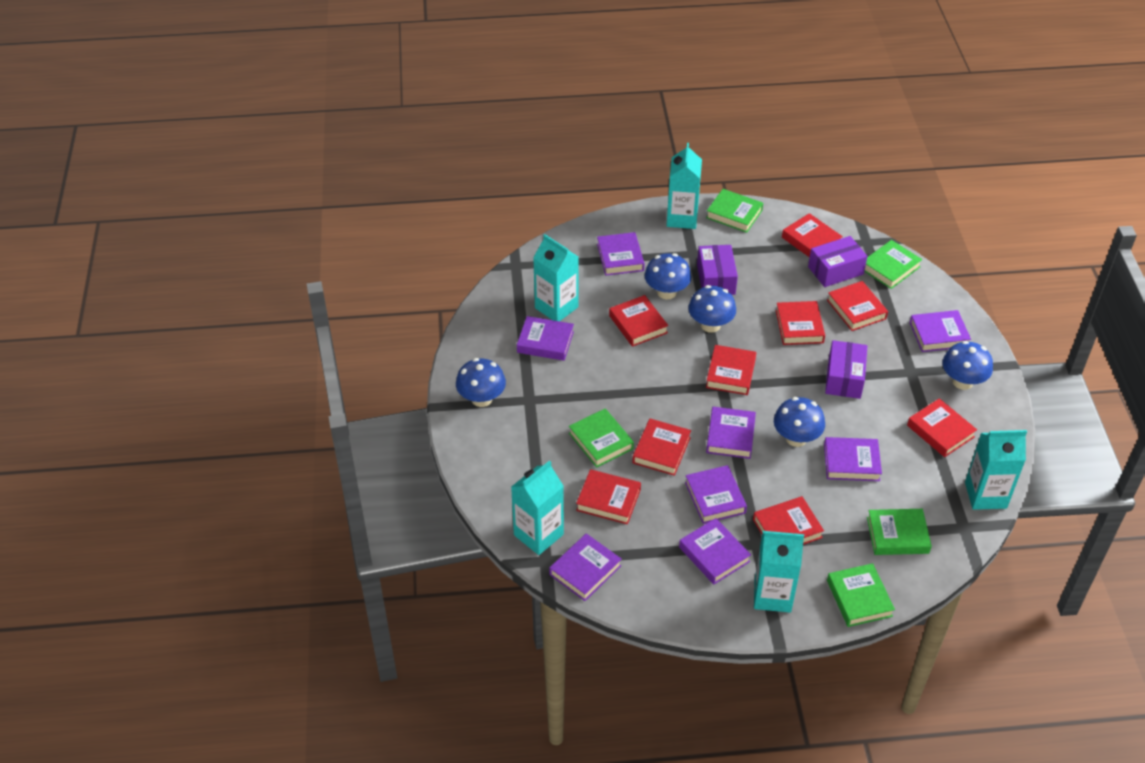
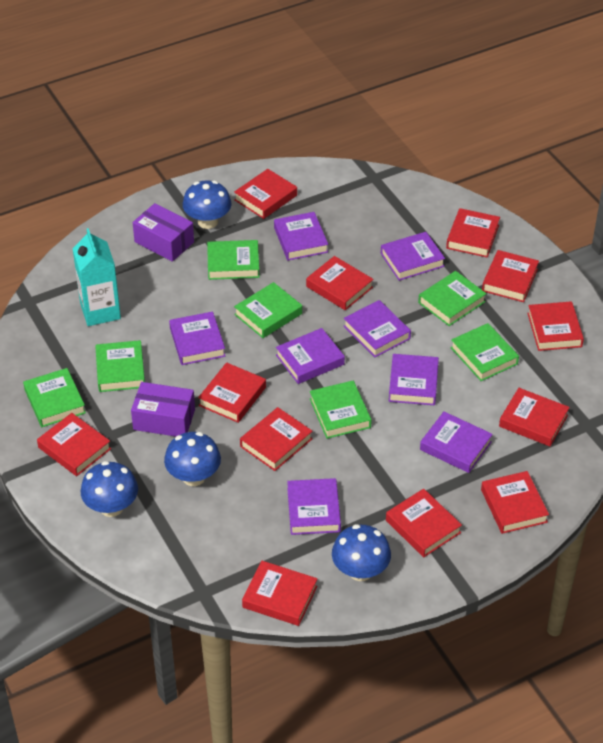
blue mushroom: [456,358,506,407] [645,253,691,300] [688,285,736,333] [774,397,825,447] [943,341,993,390] = 5 -> [81,461,138,517] [164,432,221,486] [183,180,231,229] [332,524,391,581] = 4
green book: [569,408,634,468] [706,189,763,233] [827,563,895,627] [864,240,922,289] [867,509,932,555] = 5 -> [23,368,86,427] [95,340,145,392] [207,240,260,280] [234,282,302,338] [310,381,372,439] [418,271,487,326] [450,323,519,381] = 7
purple box: [697,245,738,295] [808,236,868,287] [825,340,867,399] = 3 -> [131,382,195,437] [133,203,194,262] = 2
red book: [576,469,641,524] [609,295,668,347] [632,418,691,476] [706,345,756,395] [753,496,824,545] [776,301,825,345] [782,213,843,258] [827,281,888,331] [907,398,977,457] = 9 -> [37,413,111,476] [198,362,266,423] [234,169,297,219] [240,407,312,471] [242,561,318,626] [306,256,374,310] [386,489,462,557] [446,208,500,258] [481,471,549,534] [482,250,539,302] [499,388,570,446] [527,301,584,351] = 12
turquoise carton: [511,460,564,555] [533,234,579,321] [667,143,702,229] [754,531,804,613] [965,430,1027,510] = 5 -> [73,228,121,326] = 1

